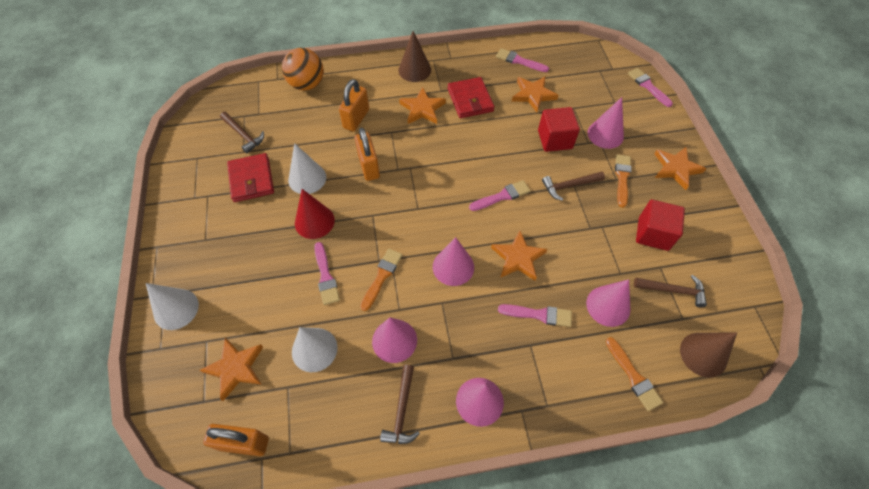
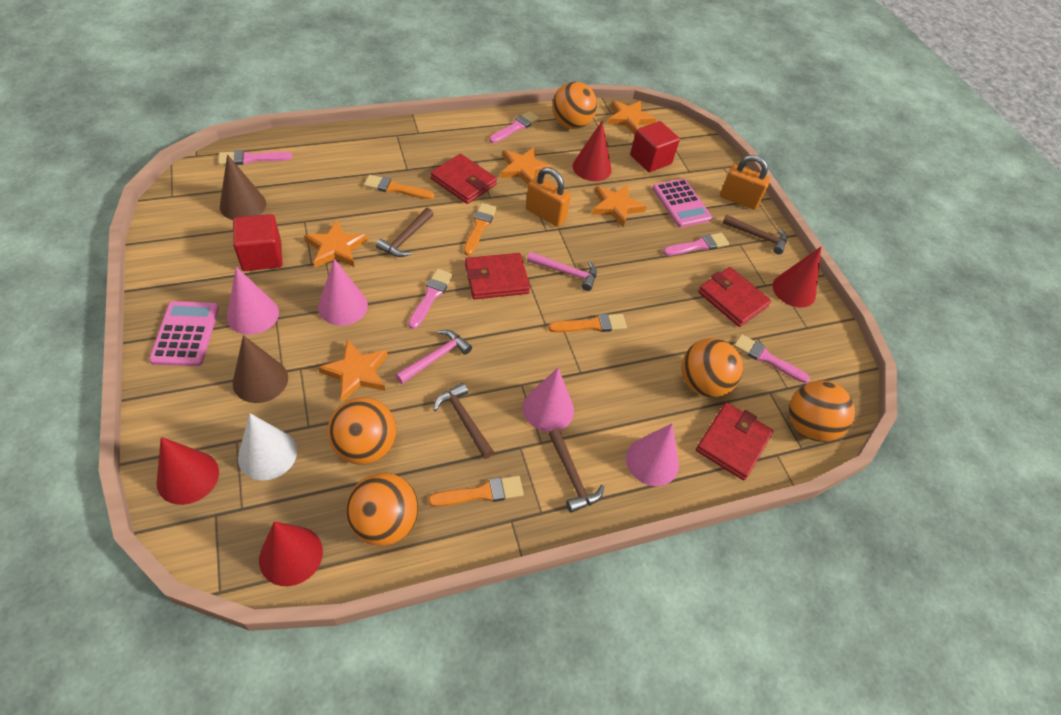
orange ball: [282,48,324,91] = 1 -> [328,397,396,465] [346,473,419,546] [552,82,597,129] [681,338,743,398] [789,381,855,442] = 5
orange brush: [360,249,402,311] [606,337,663,411] [615,154,631,208] = 3 -> [364,175,434,199] [428,476,524,507] [464,203,497,256] [548,314,627,333] = 4
orange padlock: [203,424,269,456] [339,79,369,131] [355,128,380,181] = 3 -> [526,167,571,227] [720,155,770,210] = 2
pink calculator: none = 0 -> [149,301,219,366] [652,179,712,228] = 2
pink cone: [372,317,417,363] [433,237,474,286] [456,378,504,427] [586,279,631,327] [587,97,624,149] = 5 -> [227,267,279,335] [318,259,368,326] [523,368,574,432] [626,423,679,486] = 4
pink hammer: none = 0 -> [395,330,472,384] [527,252,597,291] = 2
red cone: [295,189,335,239] = 1 -> [156,437,219,505] [259,521,323,586] [573,121,611,181] [773,247,821,308] = 4
red wallet: [227,153,274,202] [448,77,495,118] = 2 -> [430,154,497,204] [465,253,530,299] [696,402,773,480] [698,267,771,327] = 4
white cone: [146,283,199,330] [288,143,326,194] [292,327,338,372] = 3 -> [238,413,297,481] = 1

